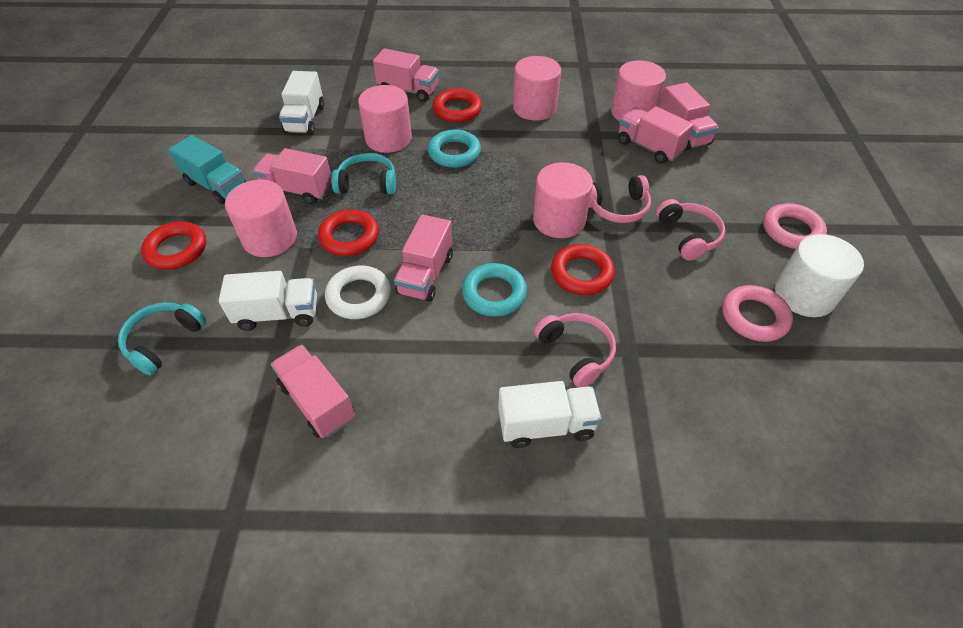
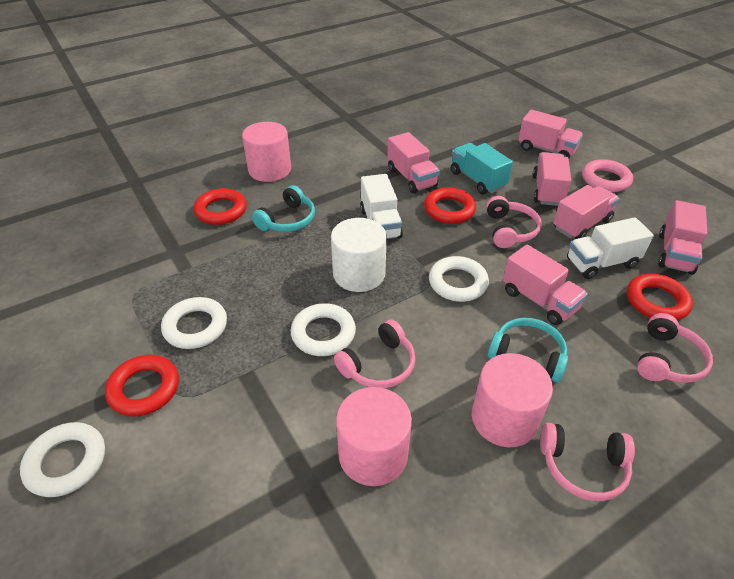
pink cylinder: [225,180,297,257] [358,85,412,153] [513,56,561,121] [533,162,593,238] [611,60,666,121] = 5 -> [242,122,291,182] [336,387,412,486] [472,353,553,448] = 3
pink headphones: [534,313,616,388] [589,175,651,223] [656,199,726,261] = 3 -> [334,320,416,388] [486,196,542,248] [540,423,635,501] [637,313,713,383] = 4
pink ring: [722,285,793,342] [763,203,827,249] = 2 -> [582,159,633,192] = 1
turquoise ring: [428,129,481,168] [462,263,527,317] = 2 -> none = 0
white ring: [325,266,391,319] = 1 -> [20,422,105,497] [161,297,227,349] [291,303,356,356] [429,256,489,302] = 4
white truck: [219,271,317,331] [279,71,324,135] [498,381,602,448] = 3 -> [360,174,403,239] [567,217,654,279] = 2

